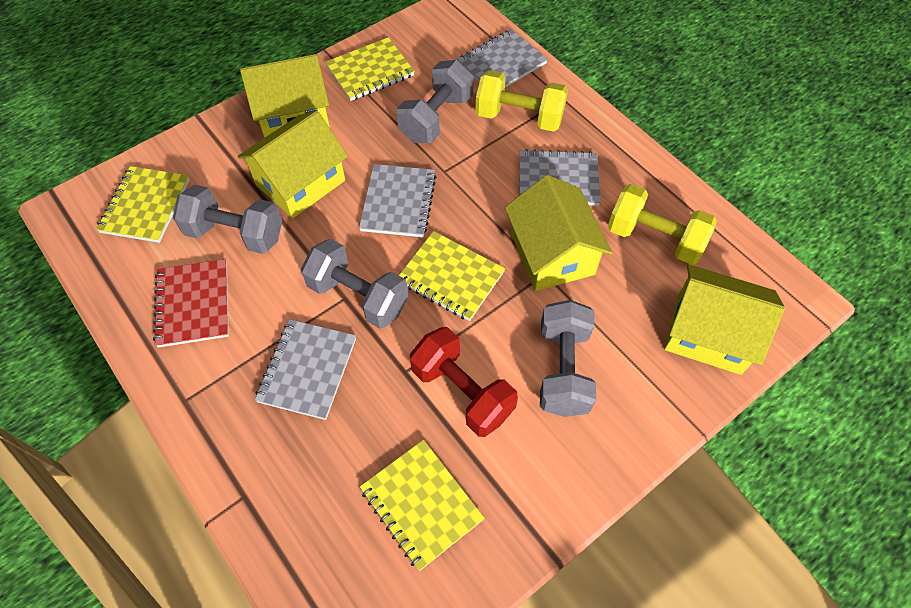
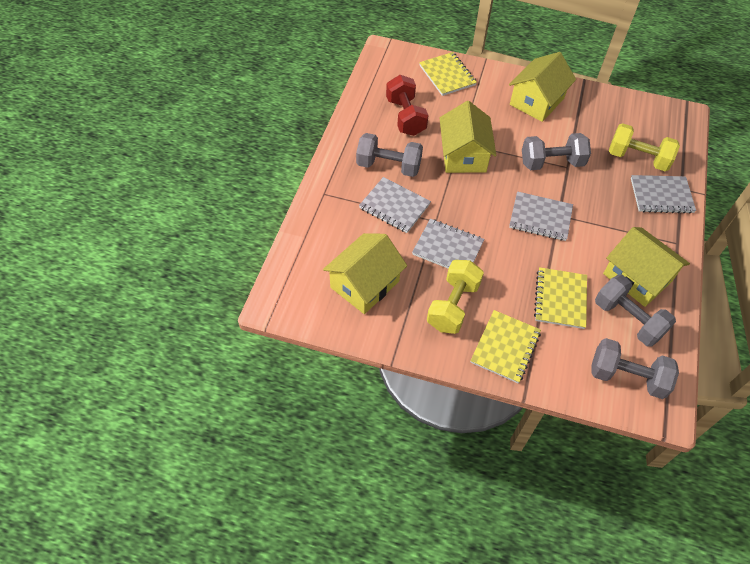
red notebook: [153,259,229,348] = 1 -> none = 0
yellow notebook: [96,166,190,243] [325,37,415,101] [360,440,485,571] [399,231,505,321] = 4 -> [419,52,477,96] [470,310,541,383] [534,267,587,329] = 3

